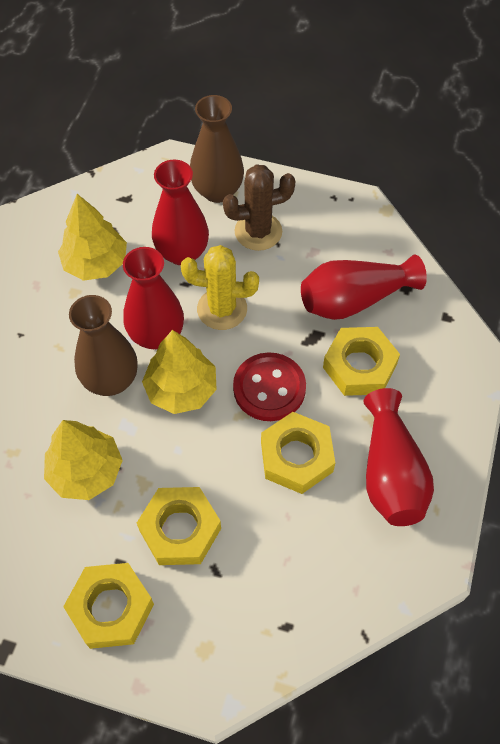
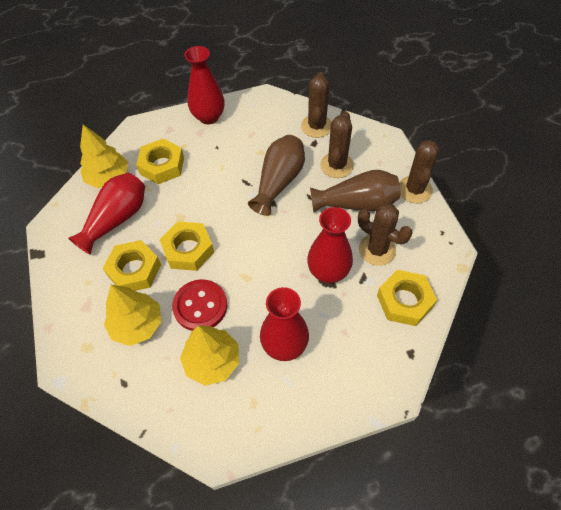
brown cactus: [223,164,295,251] = 1 -> [301,72,332,138] [320,111,354,178] [358,203,412,266] [399,140,440,203] = 4
yellow cactus: [181,245,259,330] = 1 -> none = 0

